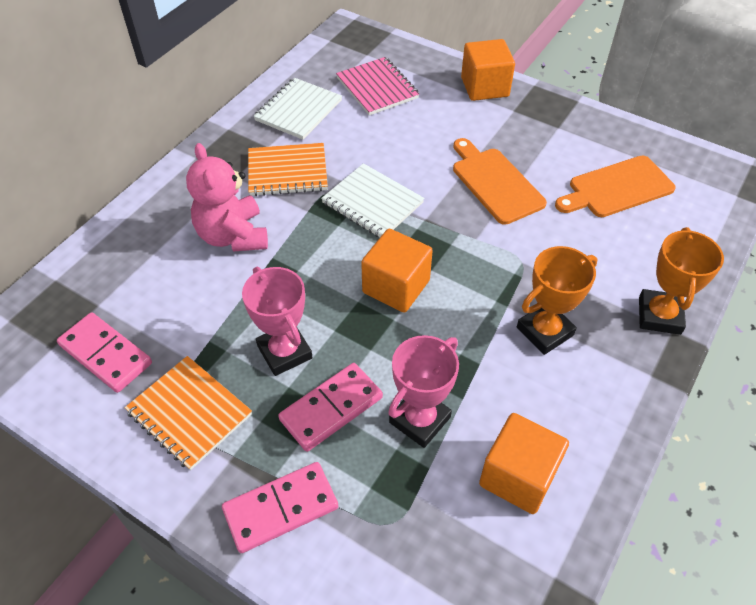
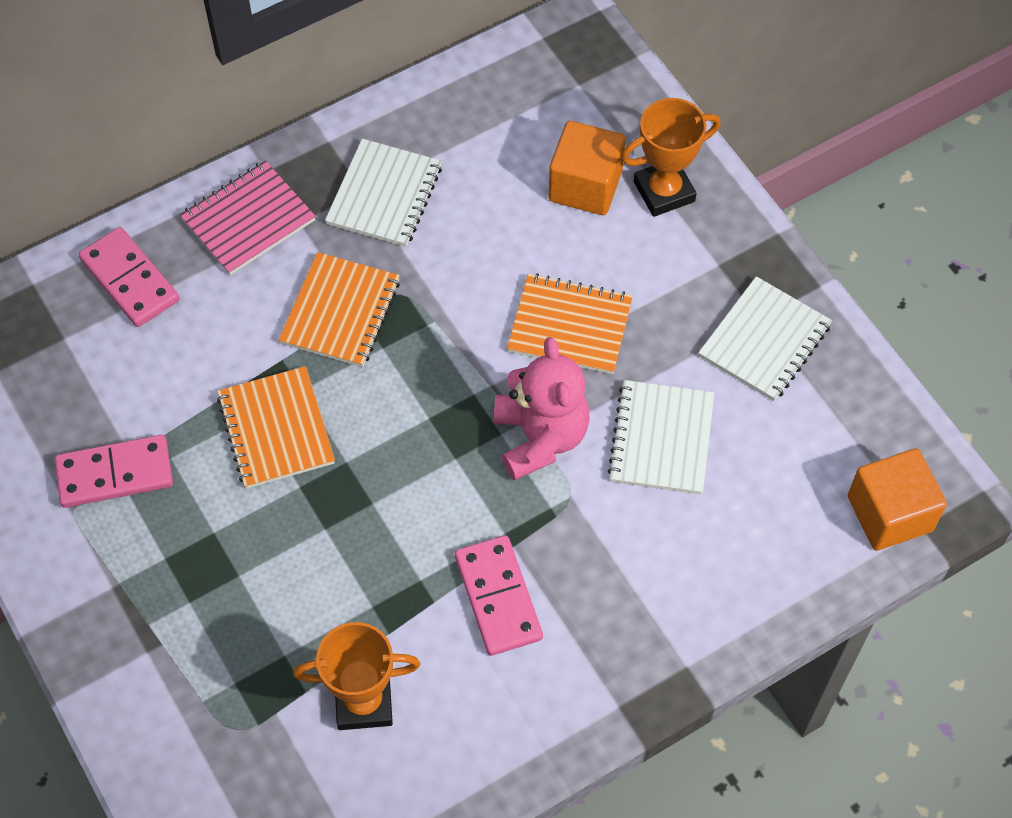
orange cube: [361,229,433,313] [461,39,515,101] [479,413,569,514] = 3 -> [549,121,626,215] [848,448,947,551] = 2
orange cutting board: [453,138,547,225] [555,155,676,217] = 2 -> none = 0
orange notebook: [125,356,252,470] [248,143,328,196] = 2 -> [217,366,335,489] [279,252,400,367] [507,273,633,374] = 3
pink trophy: [242,267,313,376] [388,335,459,448] = 2 -> none = 0
white notebook: [254,78,342,140] [321,163,424,237] = 2 -> [325,139,442,247] [607,380,714,494] [698,276,832,401] = 3

